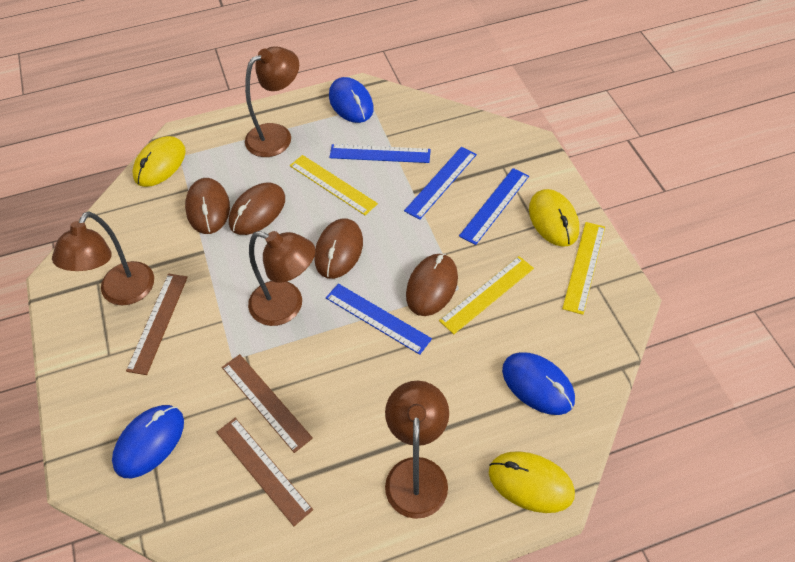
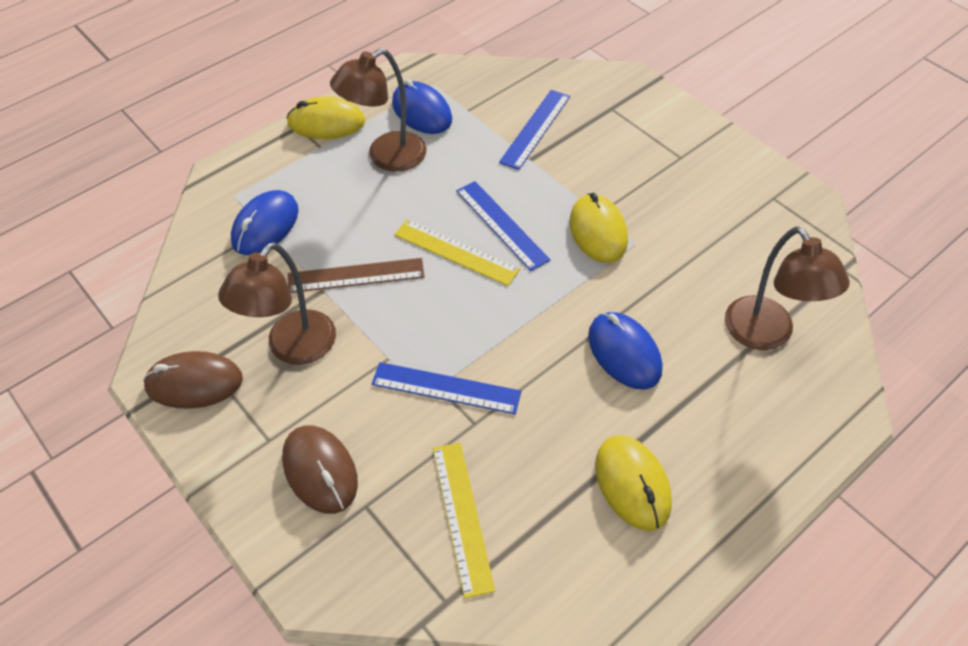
blue ruler: [326,283,432,355] [329,144,431,163] [404,147,477,220] [459,168,529,245] = 4 -> [371,362,521,414] [456,181,551,271] [499,90,570,170] = 3
brown lamp: [52,212,154,305] [245,46,299,157] [248,231,315,326] [385,381,449,519] = 4 -> [218,242,336,365] [330,48,427,172] [725,226,850,350] = 3
brown mouse: [185,178,230,234] [229,183,285,235] [314,218,363,279] [406,253,458,316] = 4 -> [143,351,243,409] [282,425,358,514] = 2
brown ruler: [126,274,188,375] [216,418,313,526] [222,354,313,453] = 3 -> [288,258,425,293] = 1
yellow ruler: [290,155,378,215] [439,256,534,334] [562,222,605,315] = 3 -> [394,219,520,286] [433,442,495,599] = 2

